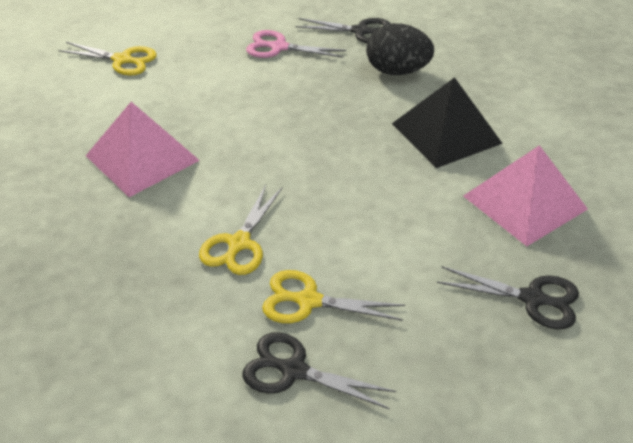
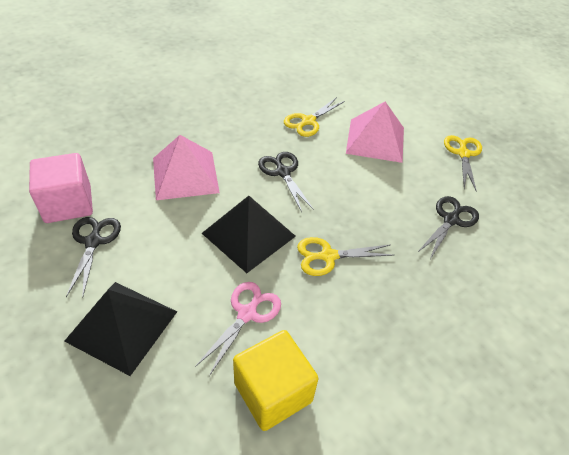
black egg: [366,23,434,75] = 1 -> none = 0
black pyramid: [392,77,503,168] = 1 -> [64,282,177,376] [202,196,296,273] = 2
pink cube: none = 0 -> [29,153,93,223] = 1
yellow cube: none = 0 -> [233,330,319,431] = 1

